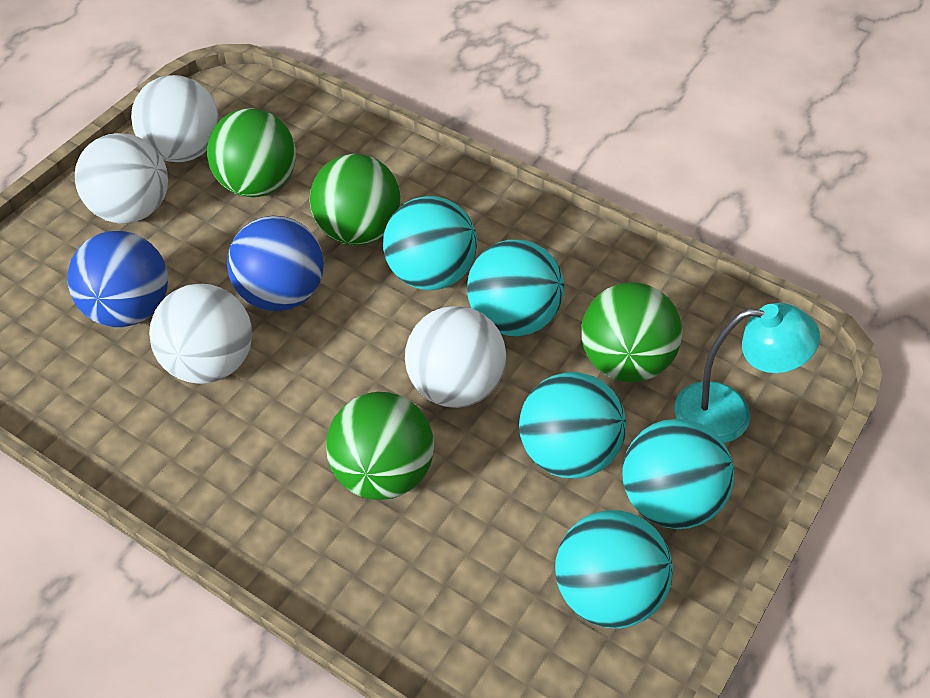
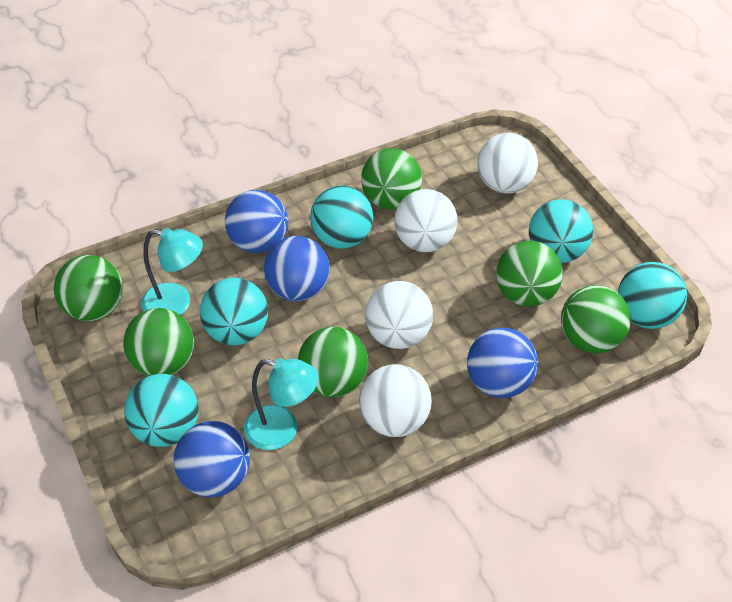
blue ball: [67,231,168,327] [227,216,324,311] = 2 -> [174,421,250,497] [225,190,288,253] [264,236,329,302] [467,327,538,398] = 4
green ball: [207,108,296,197] [310,154,401,245] [326,392,434,500] [581,282,682,382] = 4 -> [54,255,123,321] [123,308,194,376] [298,327,368,397] [361,148,422,209] [496,241,563,307] [561,285,631,353] = 6
turquoise lamp: [674,303,820,443] = 1 -> [141,228,203,315] [244,358,319,450] = 2

